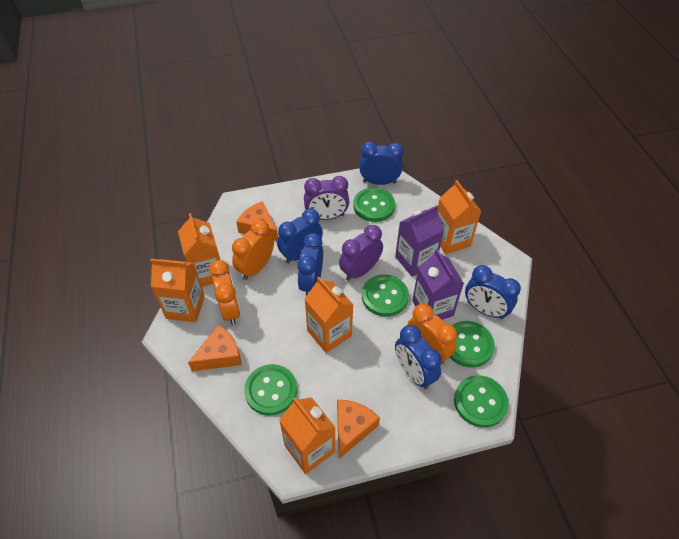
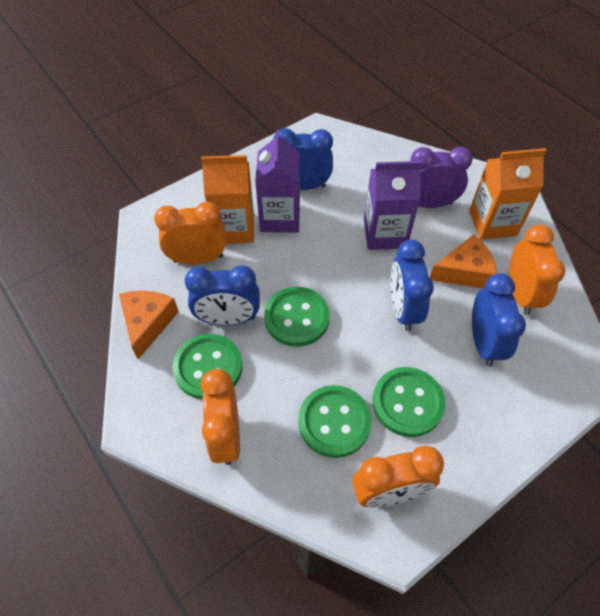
blue clock: [277,209,323,263] [297,233,323,296] [360,142,403,185] [395,325,442,389] [465,265,521,319] = 5 -> [185,266,260,326] [273,128,333,190] [391,240,434,331] [472,273,526,367] = 4
green button: [244,364,297,416] [353,188,395,222] [362,274,409,317] [449,321,495,367] [454,375,509,428] = 5 -> [172,334,243,399] [264,287,330,347] [298,385,372,458] [373,367,446,437] = 4
orange carton: [150,259,205,322] [178,213,220,287] [279,397,336,474] [305,277,353,353] [437,180,482,254] = 5 -> [201,155,254,244] [469,148,546,240] = 2
orange cheese: [188,325,242,371] [236,201,278,241] [337,400,380,459] = 3 -> [119,291,179,359] [430,234,497,288] = 2
orange clock: [209,260,240,325] [232,220,274,280] [407,304,457,364] = 3 -> [154,202,226,265] [200,369,240,465] [352,445,444,508] [509,224,566,315] = 4
purple clock: [304,176,349,220] [339,225,383,281] = 2 -> [410,147,473,208] = 1

